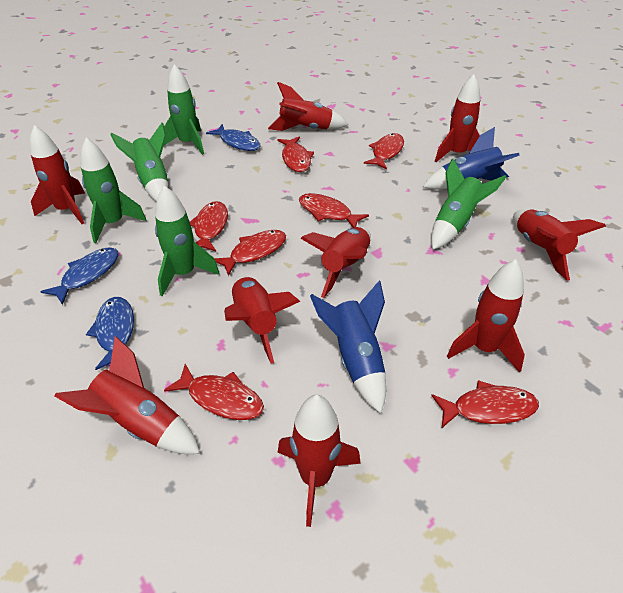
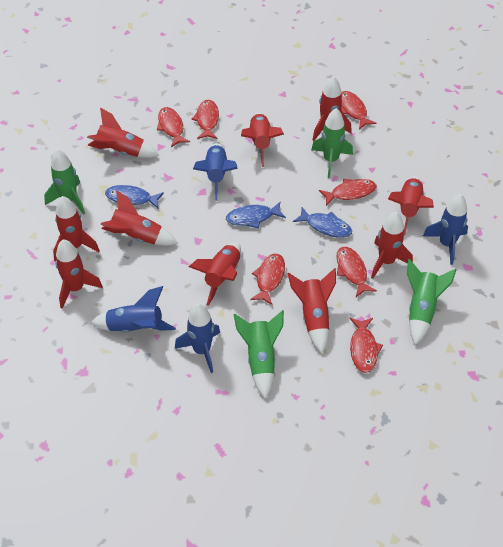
blue rocket: [310,280,386,413] [423,127,520,190] = 2 -> [91,286,176,332] [175,303,220,373] [193,143,238,201] [423,194,468,265] = 4
green rocket: [81,138,146,243] [110,123,169,202] [155,186,220,296] [164,64,204,155] [431,158,506,250] = 5 -> [44,149,85,215] [233,310,284,399] [311,108,353,178] [407,259,457,345] = 4
red rocket: [30,125,85,224] [55,336,200,454] [224,276,300,364] [268,82,349,131] [278,395,361,527] [300,227,371,298] [435,74,480,162] [447,259,525,373] [513,209,606,281] = 9 -> [53,196,100,262] [56,239,103,309] [87,108,160,158] [100,190,178,245] [189,242,241,306] [241,112,284,167] [287,268,336,354] [312,76,352,141] [371,212,413,279] [388,176,434,235] = 10

